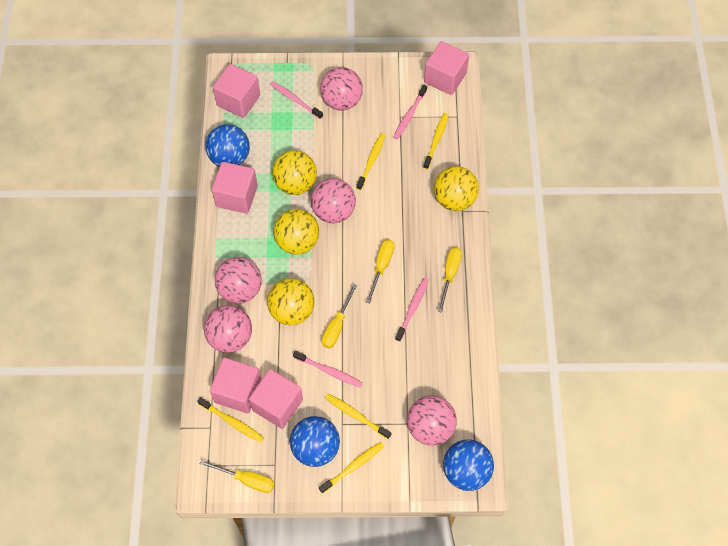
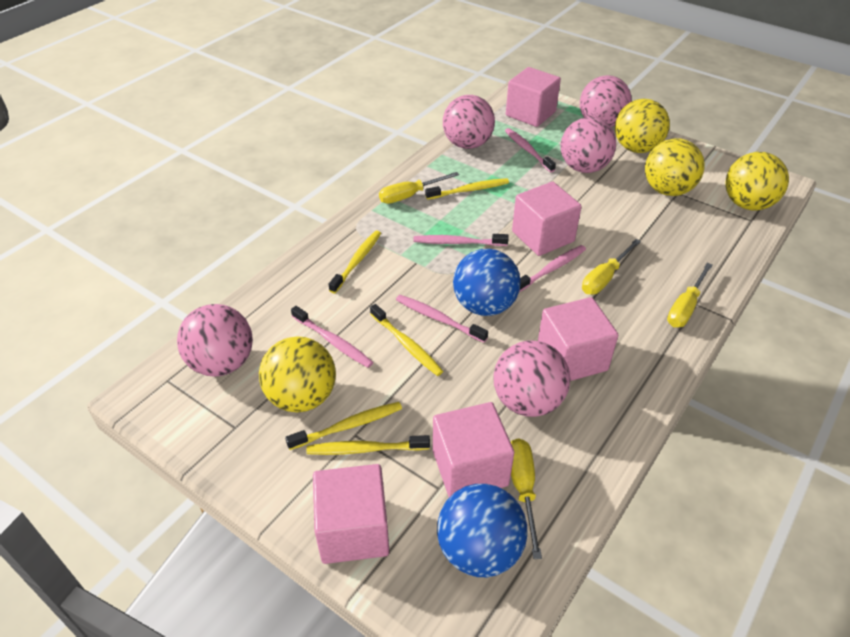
blue ball: [205,124,250,167] [290,416,340,467] [443,439,494,491] = 3 -> [437,484,528,577] [453,249,521,316] = 2
pink toothbrush: [270,81,323,119] [293,351,363,388] [393,85,427,139] [395,278,429,342] = 4 -> [291,306,373,368] [396,295,488,343] [413,234,509,246] [505,128,556,172] [519,245,586,292] = 5

